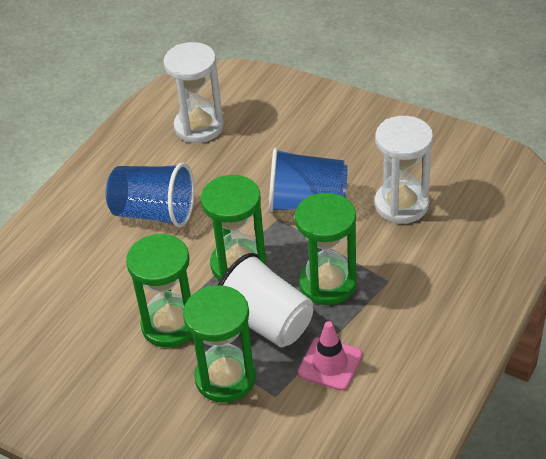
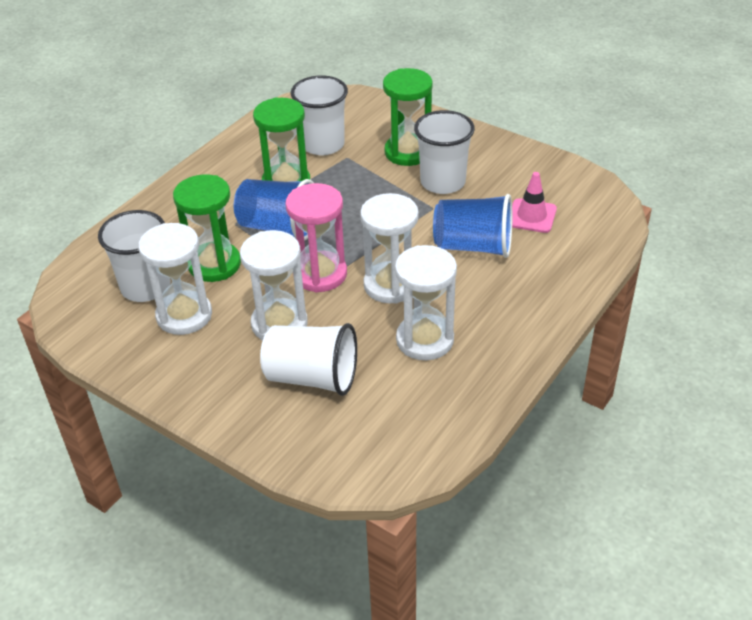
green hourglass: [126,234,193,348] [183,285,256,403] [201,175,267,280] [295,193,357,305] = 4 -> [173,174,241,282] [253,97,310,182] [383,68,433,166] = 3
pink hourglass: none = 0 -> [285,183,347,293] = 1
white cup: [218,253,313,347] = 1 -> [98,210,171,302] [260,323,357,396] [290,75,348,155] [414,110,475,194] = 4
white hourglass: [163,42,224,143] [375,116,433,224] = 2 -> [138,223,212,335] [240,230,308,341] [360,193,419,304] [395,245,457,360] = 4

